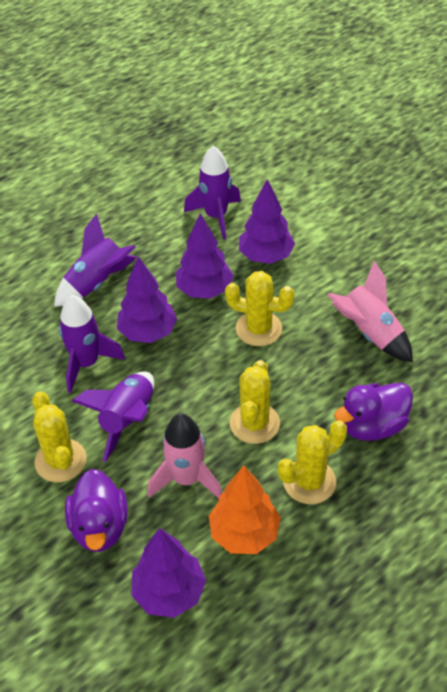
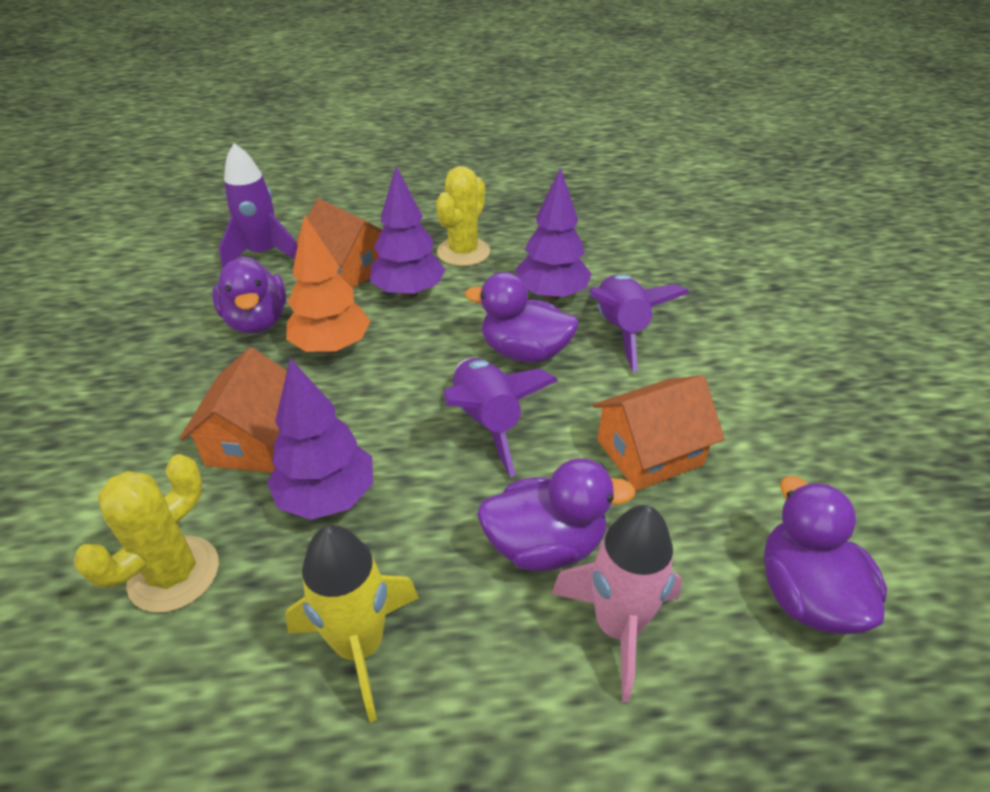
orange house: none = 0 -> [180,347,287,473] [296,199,382,288] [593,375,725,491] = 3
pink rocket: [148,413,222,499] [327,261,413,362] = 2 -> [551,505,682,702] = 1
purple duck: [65,469,128,552] [334,383,413,441] = 2 -> [212,256,286,334] [465,272,579,363] [477,458,636,571] [764,476,887,634] = 4
purple rocket: [54,214,137,307] [59,295,125,393] [72,371,154,462] [184,146,241,240] = 4 -> [219,143,298,269] [443,358,558,477] [589,274,689,372] = 3
purple tree: [117,257,177,343] [131,528,206,618] [176,213,234,298] [239,179,295,264] = 4 -> [267,358,373,520] [370,166,445,298] [516,168,592,301] = 3
yellow cactus: [32,391,87,482] [225,271,294,346] [229,360,280,444] [278,420,347,504] = 4 -> [74,454,219,613] [436,166,490,266] = 2
yellow rocket: none = 0 -> [285,525,419,722] = 1

